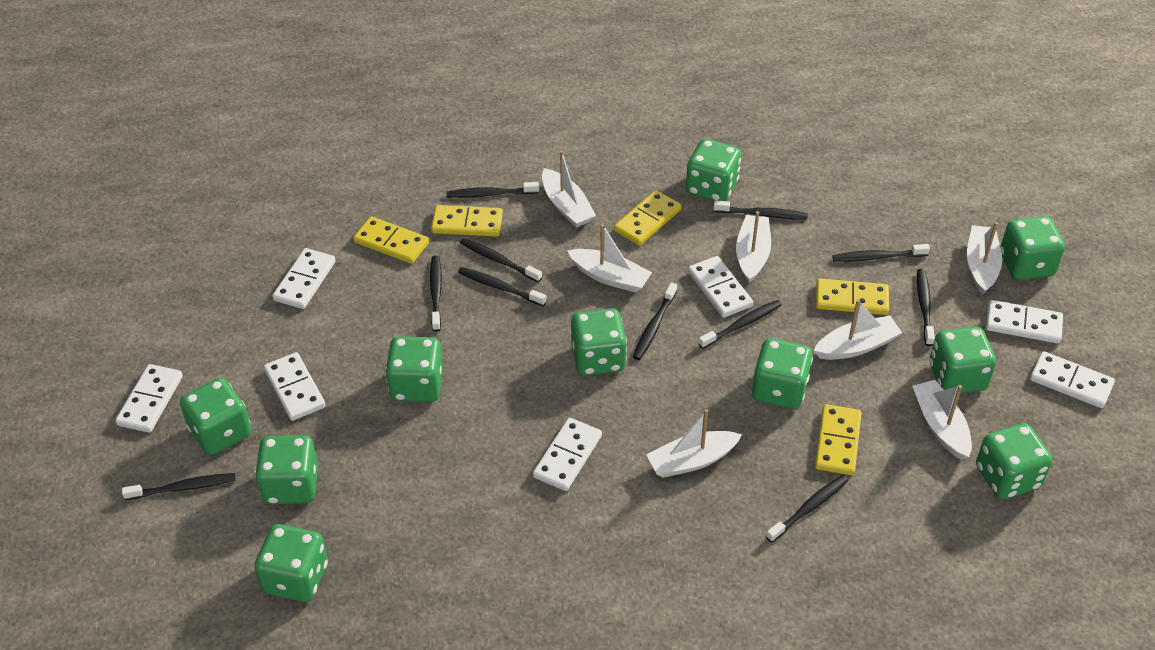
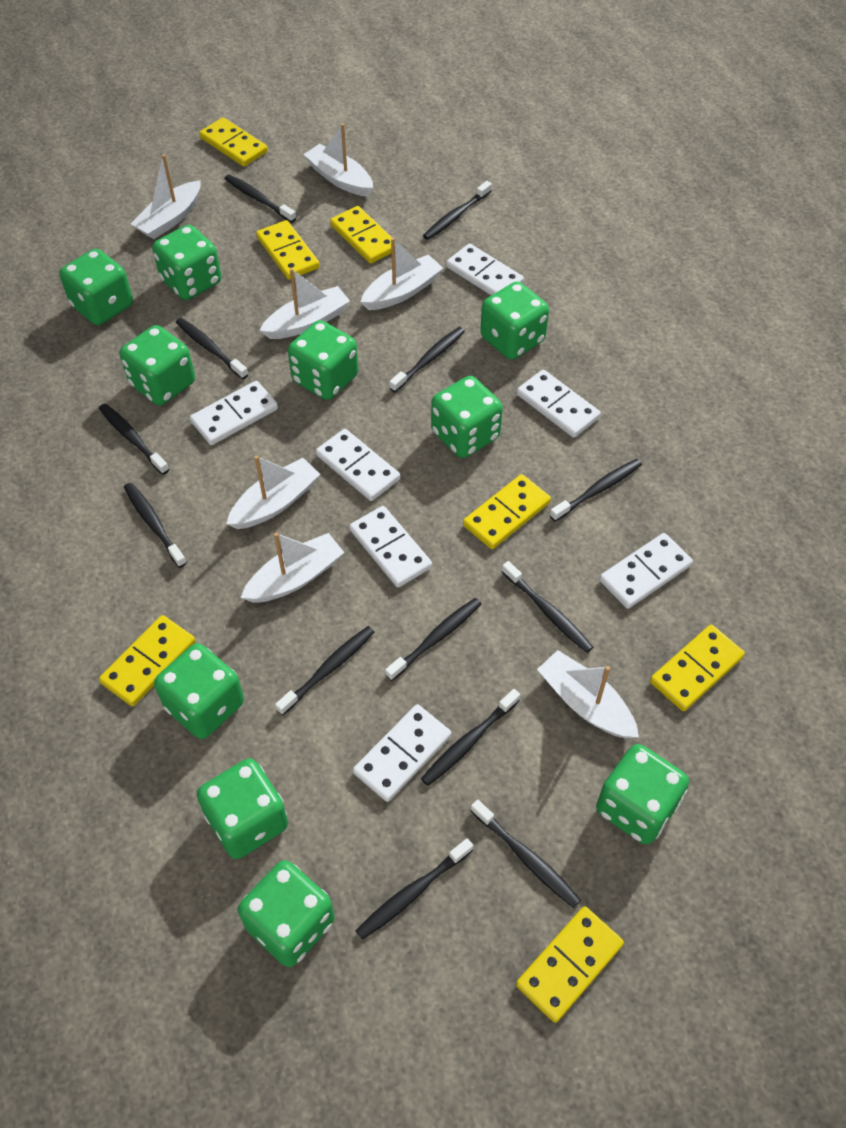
black toothbrush: [122,473,236,500] [430,256,442,331] [447,182,539,198] [458,267,547,306] [460,238,542,282] [633,282,677,360] [698,300,782,349] [714,200,808,219] [766,475,848,543] [832,244,930,262] [917,269,935,346] = 11 -> [99,403,169,475] [124,483,187,568] [176,318,248,379] [225,175,296,223] [275,626,374,715] [356,838,473,940] [385,598,481,681] [389,327,465,392] [421,689,520,786] [423,181,492,240] [471,800,581,908] [502,561,593,653] [550,459,642,521] = 13
yellow domino: [353,216,429,264] [431,205,503,237] [614,190,681,246] [815,404,862,475] [816,278,889,315] = 5 -> [99,615,196,706] [199,117,268,167] [256,220,320,280] [330,206,392,264] [463,474,551,549] [516,906,624,1023] [650,625,745,711] = 7

